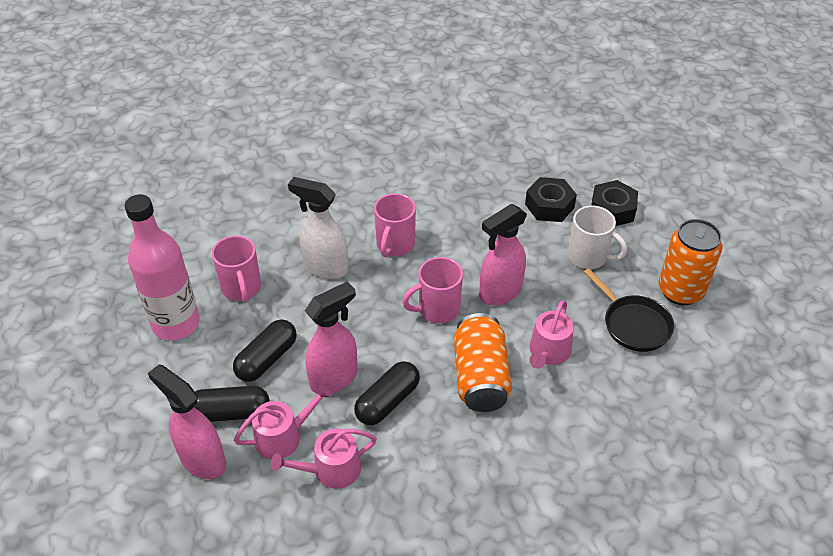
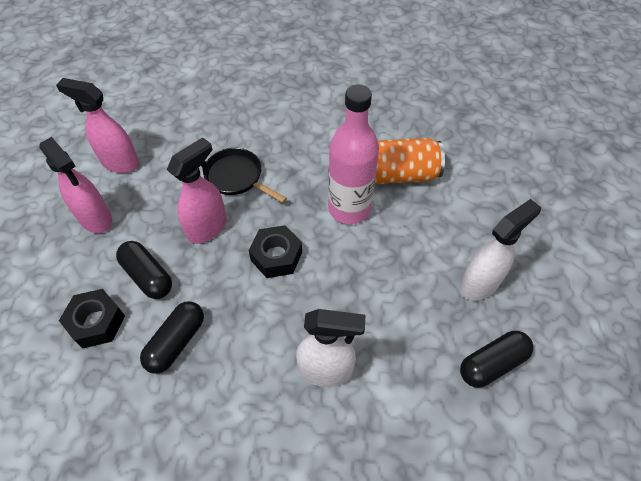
orange can: [454,313,512,412] [659,219,723,305] = 2 -> [375,138,445,184] = 1
pink mug: [212,236,261,303] [374,193,416,257] [402,257,463,323] = 3 -> none = 0
pink watering can: [234,384,332,459] [271,429,377,489] [530,300,574,369] = 3 -> none = 0
white mug: [568,206,627,269] = 1 -> none = 0
white spray bottle: [288,177,348,279] = 1 -> [296,309,365,387] [459,199,541,301] = 2

